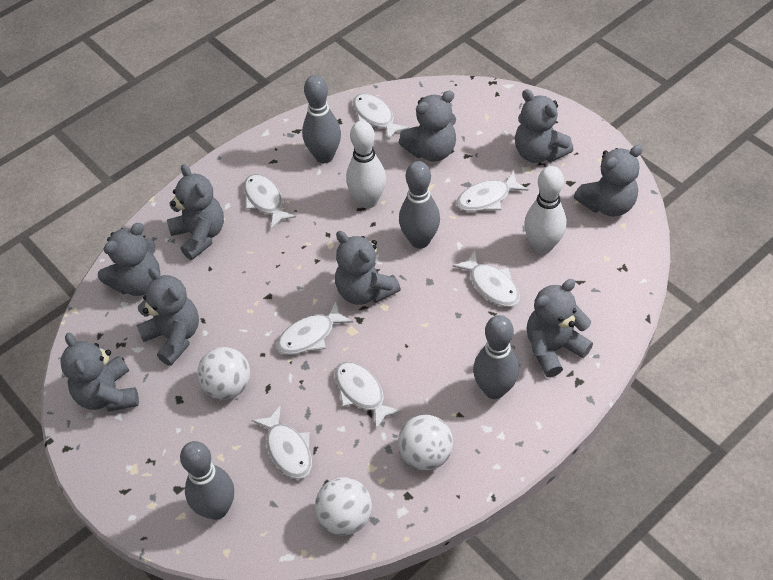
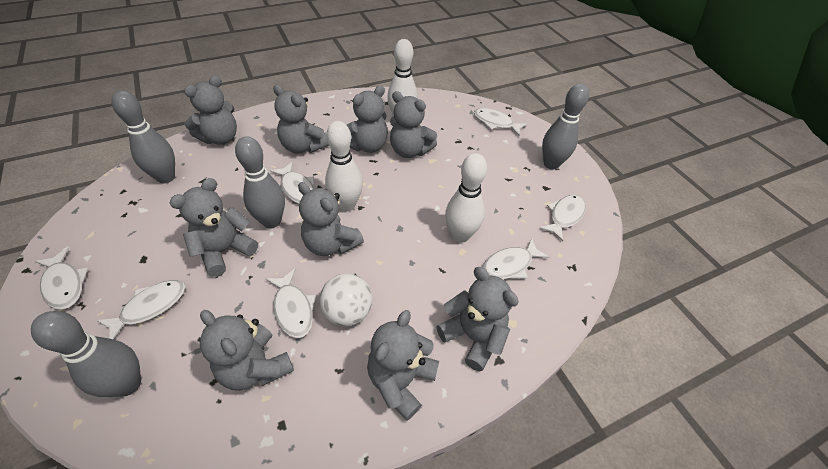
white ball: [197,347,250,399] [315,477,372,535] [398,415,453,470] = 3 -> [319,273,372,326] = 1
white bowling pin: [346,121,386,209] [524,166,566,254] = 2 -> [325,121,363,212] [387,39,418,116] [445,153,487,243] = 3

